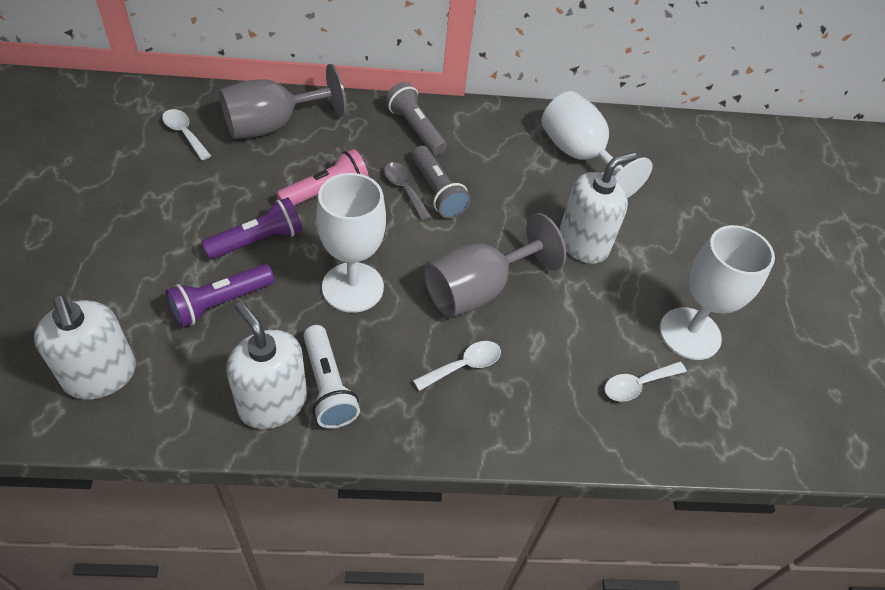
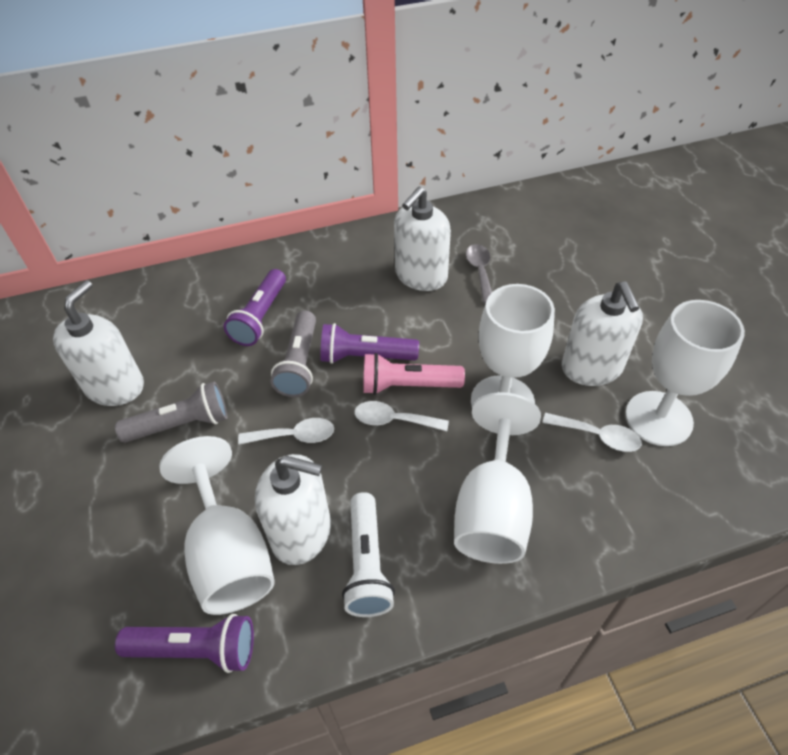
grey goblet: [219,64,346,139] [424,213,566,317] = 2 -> none = 0
purple flashlight: [166,264,274,328] [201,197,302,259] = 2 -> [115,614,254,673] [224,269,286,346] [320,323,419,364] = 3
white goblet: [316,173,386,313] [541,91,653,198] [660,225,775,360] = 3 -> [159,436,275,615] [454,392,541,564] [471,284,555,407] [625,300,745,446] = 4
white soap dispenser: [34,295,136,399] [226,301,307,429] [559,152,637,264] = 3 -> [53,280,144,406] [255,454,331,565] [394,187,451,291] [562,282,643,386] = 4

